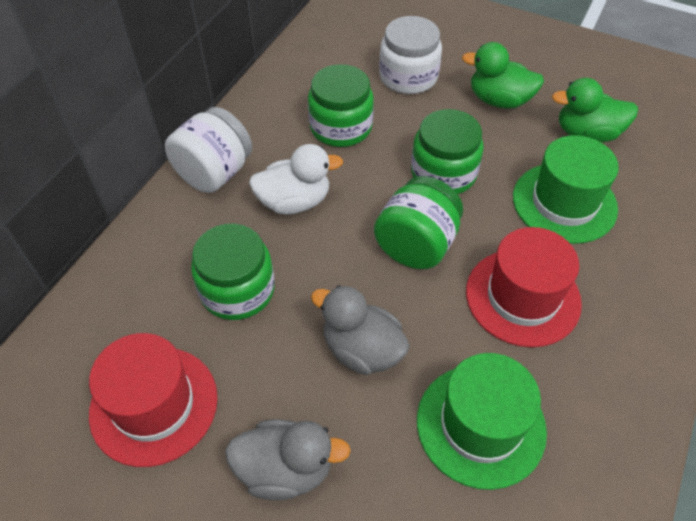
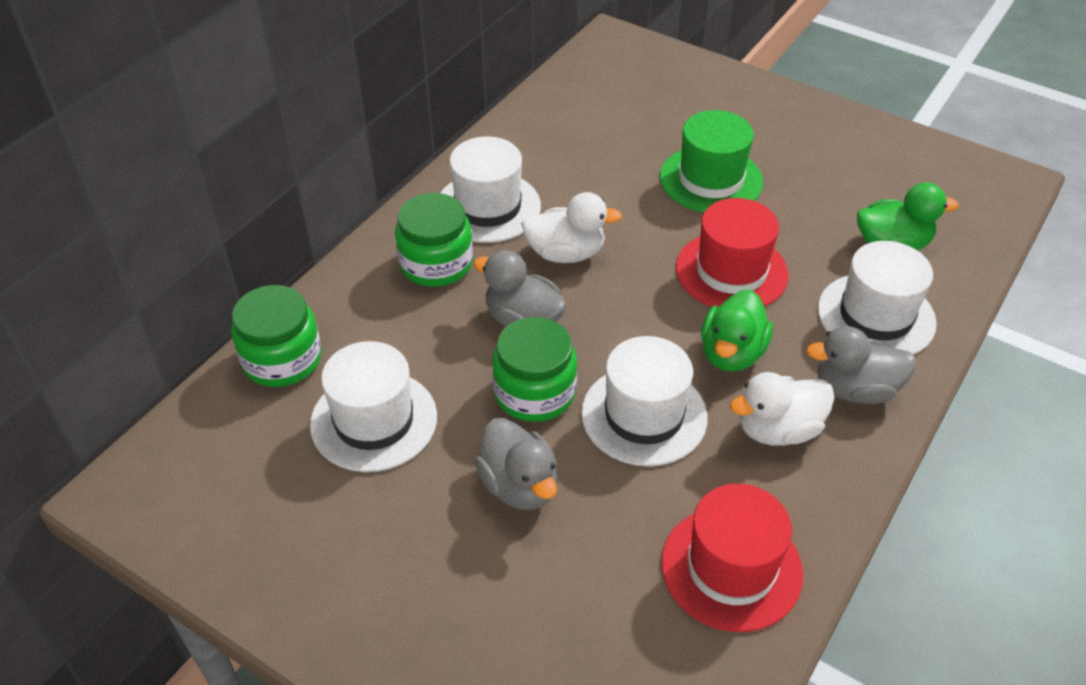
green hat: [417,353,547,490] [513,135,619,244] = 2 -> [660,110,763,212] = 1
green jar: [191,223,275,320] [308,64,374,147] [374,176,463,269] [411,109,484,194] = 4 -> [231,285,322,387] [395,193,473,287] [492,317,577,422] = 3
grey duck: [225,419,351,500] [311,285,410,375] = 2 -> [473,250,567,327] [475,418,557,510] [806,326,917,404] = 3
white duck: [249,144,343,215] = 1 -> [521,192,622,263] [730,372,835,446] = 2
white hat: none = 0 -> [310,341,437,472] [441,137,541,243] [581,336,708,466] [818,241,937,355] = 4
white jar: [165,107,252,193] [379,16,442,94] = 2 -> none = 0

